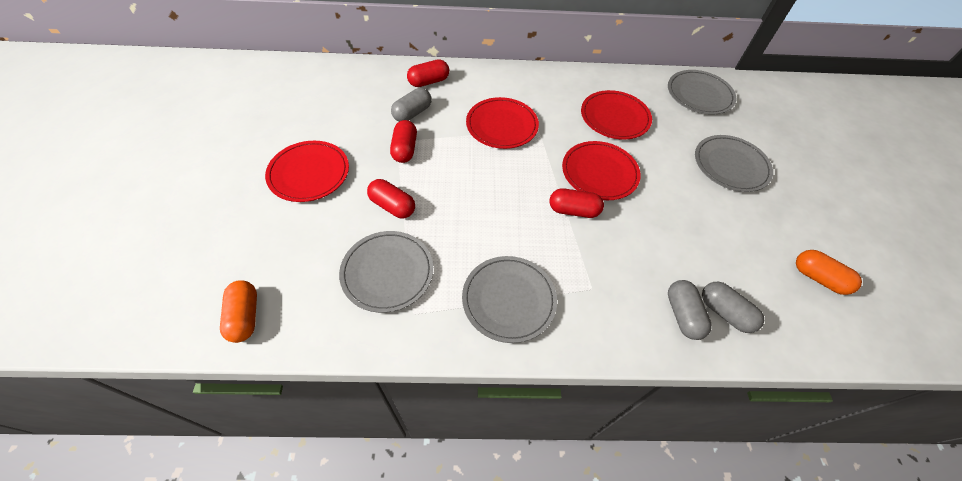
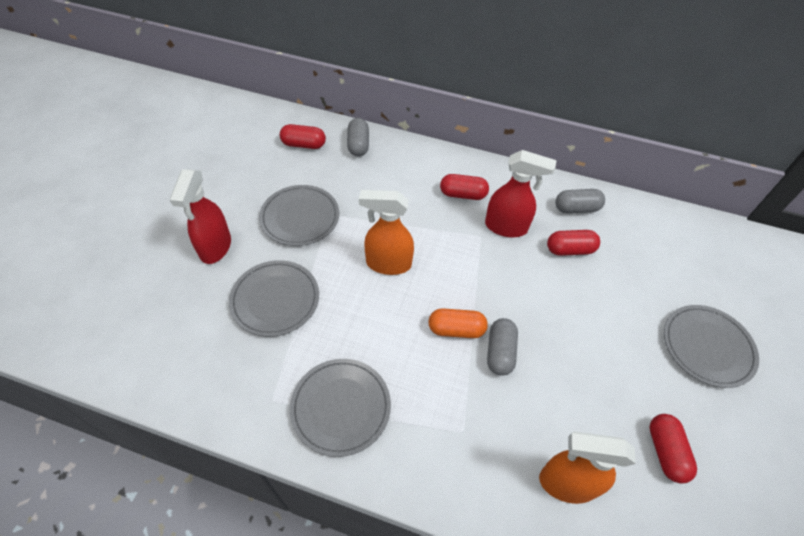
orange capsule: [220,280,257,343] [796,250,862,295] = 2 -> [428,308,488,338] = 1
orange spray bottle: none = 0 -> [359,190,414,275] [539,432,636,504] = 2
red plate: [265,141,349,202] [466,97,539,149] [562,141,641,200] [581,90,652,140] = 4 -> none = 0
red spray bottle: none = 0 -> [169,169,231,264] [485,150,556,238] = 2

